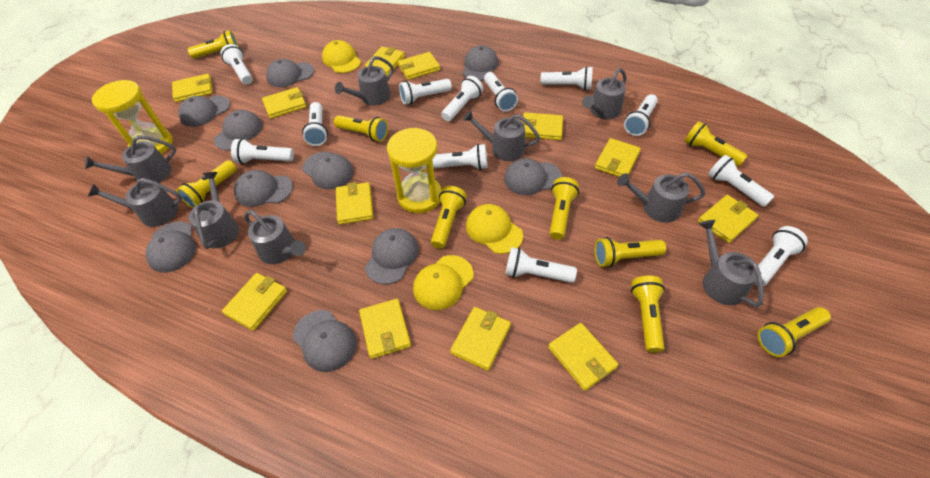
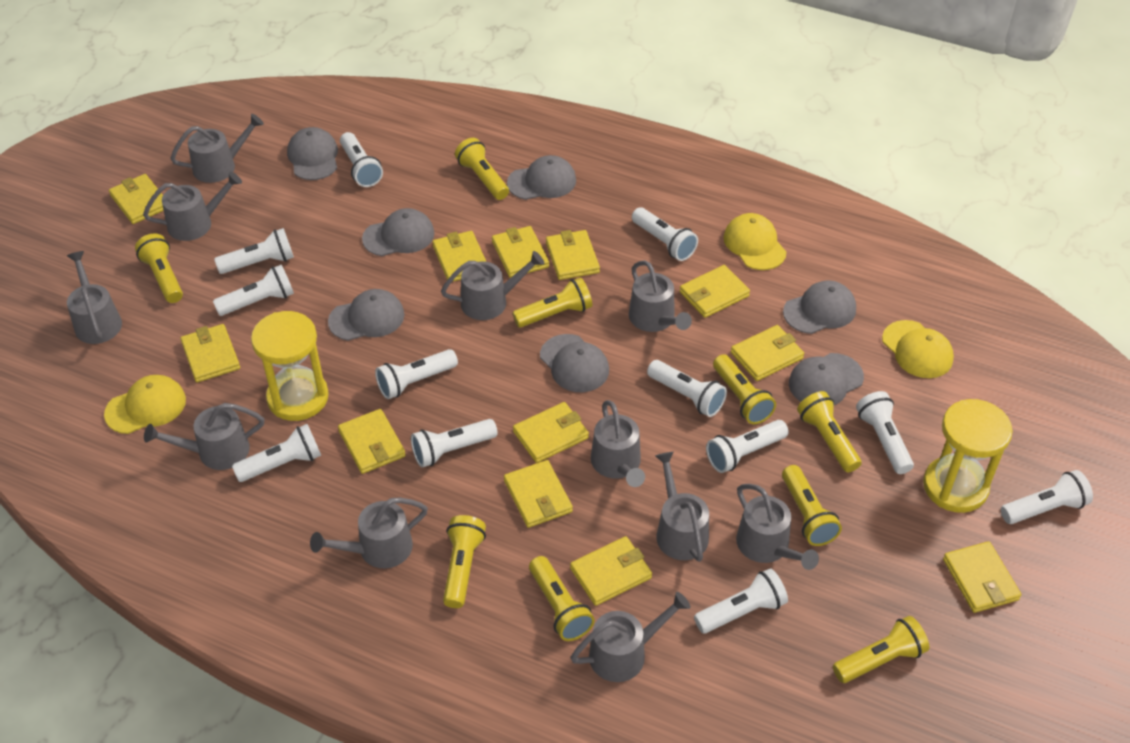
grey cap: [145,221,196,273] [179,95,230,127] [214,110,263,150] [234,170,293,207] [266,59,314,87] [293,310,357,372] [302,152,354,189] [365,228,419,284] [462,45,499,81] [504,158,562,195] = 10 -> [287,127,338,180] [328,289,404,341] [362,208,434,256] [507,155,576,200] [540,334,609,392] [783,280,856,334] [789,353,864,405] = 7
grey watering can: [85,135,176,183] [88,178,182,227] [188,172,239,249] [244,210,306,264] [335,56,394,106] [463,110,540,161] [582,68,627,119] [617,173,705,223] [699,220,764,307] = 9 -> [67,251,122,344] [143,171,242,241] [144,403,264,470] [170,114,264,183] [310,498,428,568] [441,251,545,320] [570,592,690,682] [591,400,645,487] [629,260,692,332] [655,452,709,562] [736,484,819,570] = 11

